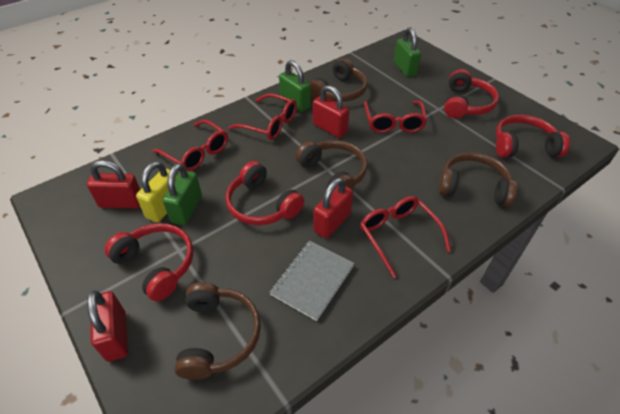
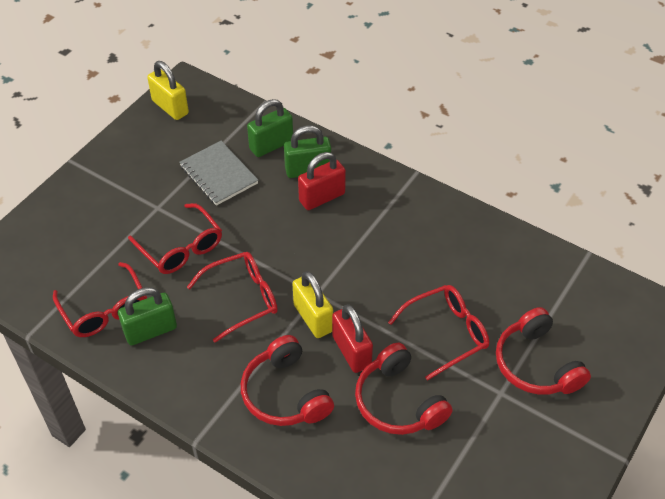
brown headphones: [175,282,261,380] [295,140,367,190] [310,58,368,102] [439,152,517,207] = 4 -> none = 0
red headphones: [105,223,193,301] [226,161,304,225] [444,69,499,118] [496,115,570,158] = 4 -> [241,335,334,426] [355,343,453,435] [496,307,591,395] = 3
red padlock: [87,160,140,208] [87,290,128,362] [313,85,349,138] [313,178,353,238] = 4 -> [298,152,346,210] [332,304,373,373] = 2
yellow padlock: [136,161,177,222] = 1 -> [147,61,189,120] [292,271,333,338] = 2

